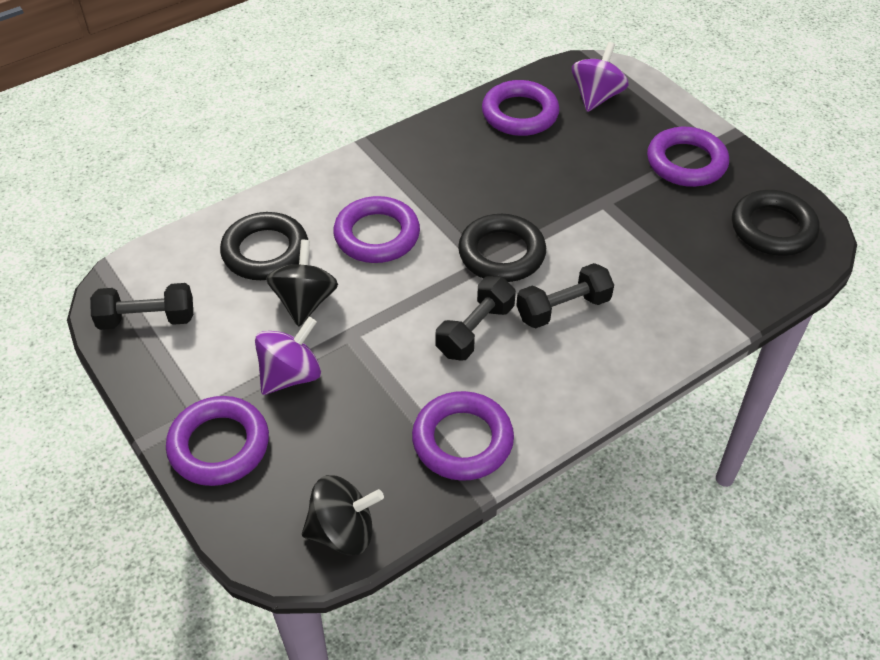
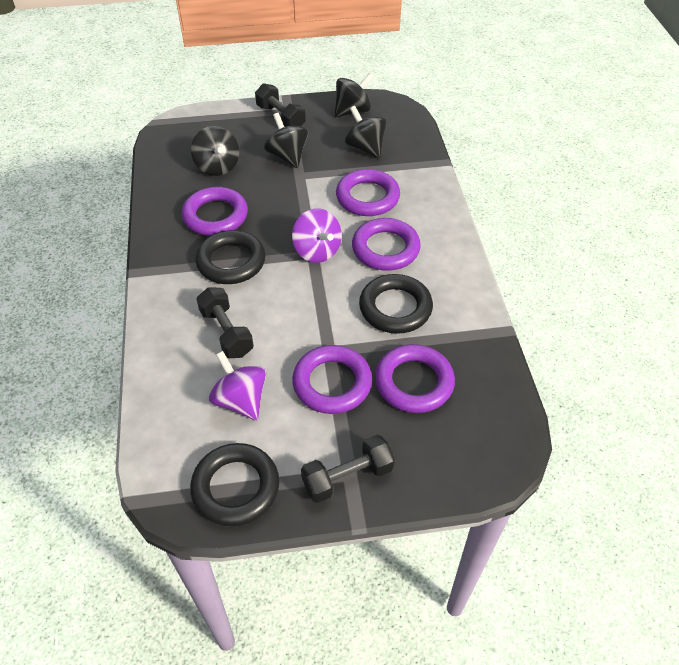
black spinning top: [266,240,338,327] [302,475,384,555] = 2 -> [191,126,239,176] [264,113,309,168] [335,73,374,117] [344,106,387,158] = 4

